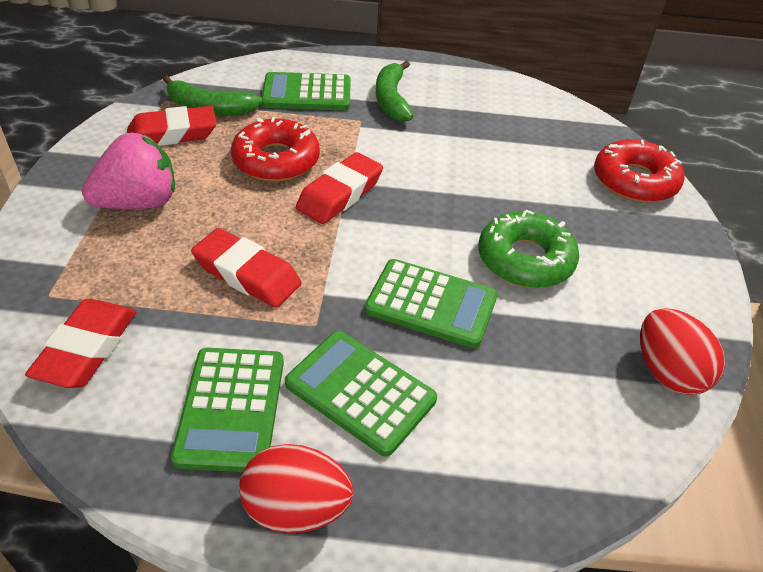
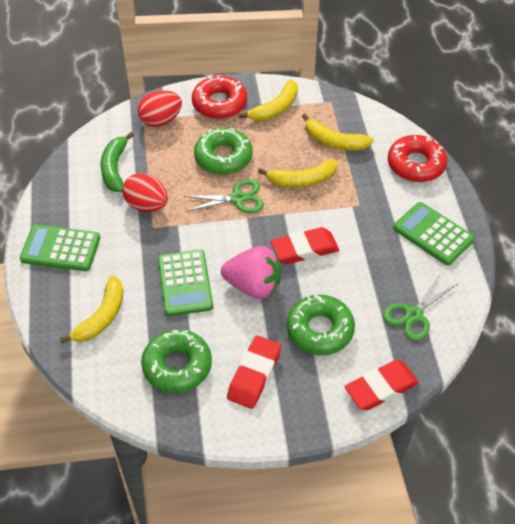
green banana: [163,76,263,115] [376,60,414,122] = 2 -> [101,132,134,192] = 1
green calculator: [171,348,284,472] [261,72,351,110] [285,331,437,457] [365,259,498,348] = 4 -> [20,225,100,271] [158,250,213,316] [393,202,475,265] = 3
green donut: [478,210,579,288] = 1 -> [141,329,212,393] [194,128,253,174] [286,295,355,355] = 3
green scissors: none = 0 -> [183,179,264,213] [383,273,457,341] = 2
red eraser: [25,299,137,388] [127,106,217,146] [191,228,301,308] [296,152,383,224] = 4 -> [227,336,281,409] [271,227,339,264] [345,360,419,410] = 3
yellow banana: none = 0 -> [59,275,123,343] [239,79,298,121] [258,159,337,188] [302,114,374,151] = 4

